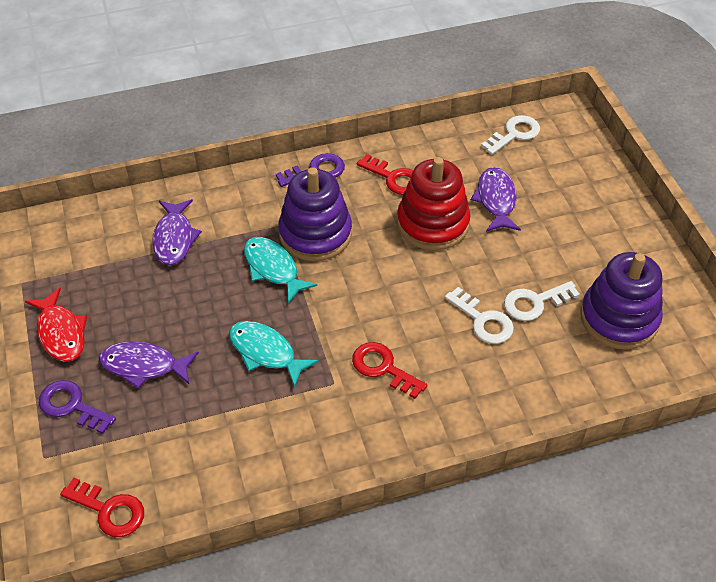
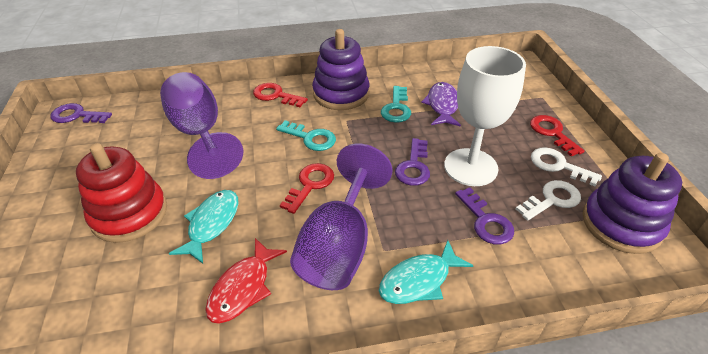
purple fish: [99,341,199,389] [153,199,202,265] [471,167,521,232] = 3 -> [421,82,461,127] = 1
purple goblet: none = 0 -> [160,72,244,179] [290,144,393,290] = 2
purple key: [39,380,116,434] [276,153,345,187] = 2 -> [51,103,112,123] [395,138,430,186] [455,187,514,245] = 3
turquoise key: none = 0 -> [276,120,336,151] [381,86,411,123] = 2
white goblet: none = 0 -> [444,46,526,186] = 1
white key: [445,287,514,344] [481,115,540,155] [504,281,580,321] = 3 -> [516,180,581,221] [531,147,602,186] = 2

